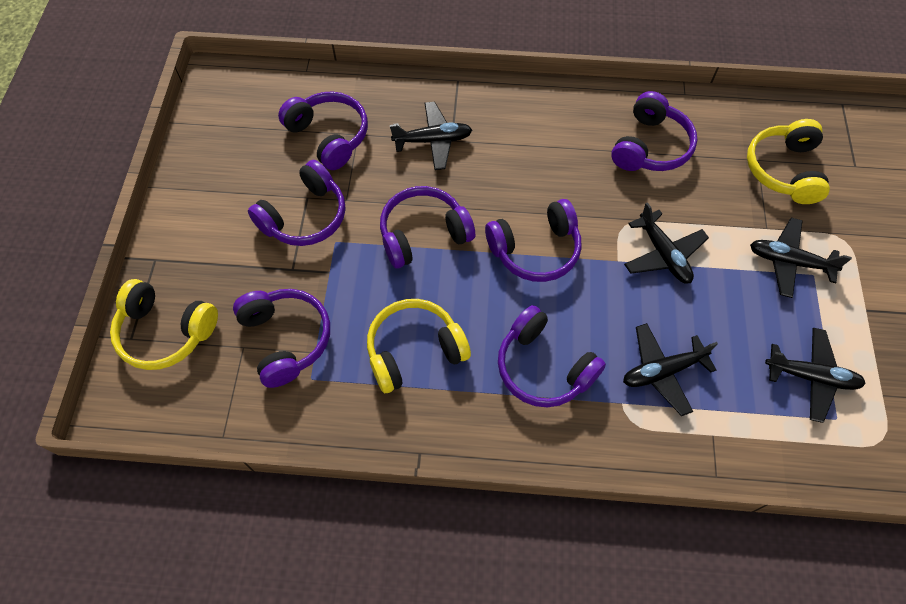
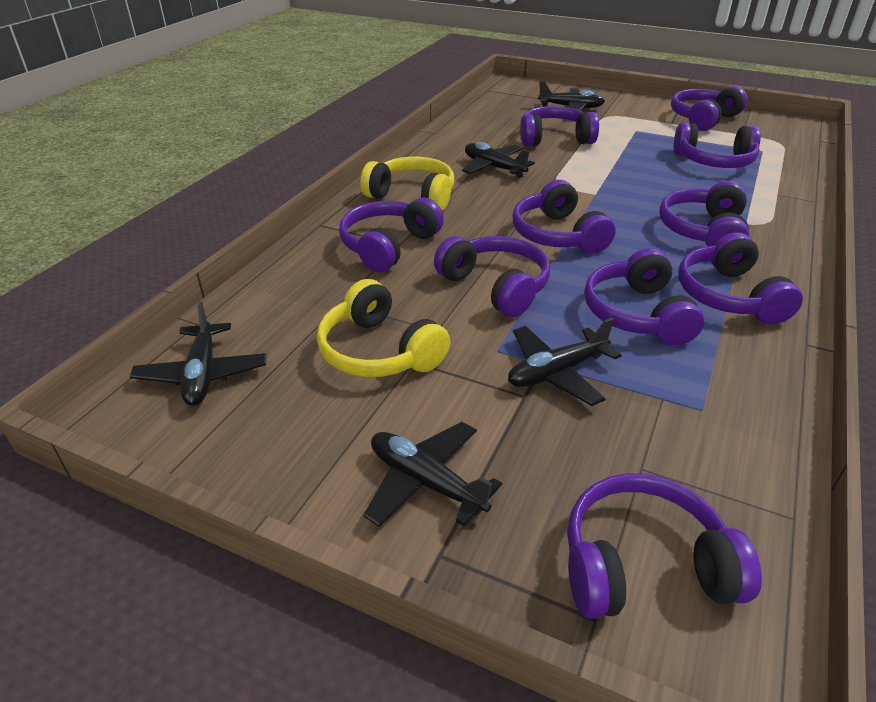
purple headphones: [233,289,330,388] [248,160,346,246] [278,91,368,170] [380,186,475,269] [485,199,582,282] [498,305,606,407] [611,91,697,171] = 7 -> [339,197,444,272] [434,236,550,317] [512,180,616,254] [520,106,599,147] [567,473,762,619] [584,248,704,345] [659,181,750,246] [671,86,748,131] [673,122,761,168] [678,232,803,325] = 10
yellow headphones: [110,279,218,370] [367,299,471,393] [747,119,830,204] = 3 -> [317,279,450,377] [360,157,454,211] = 2

